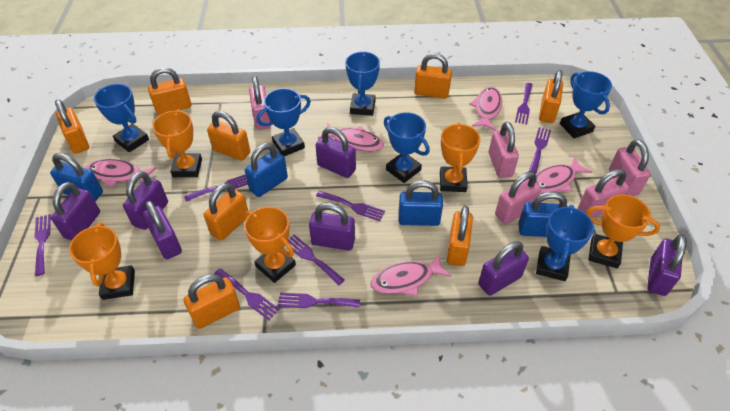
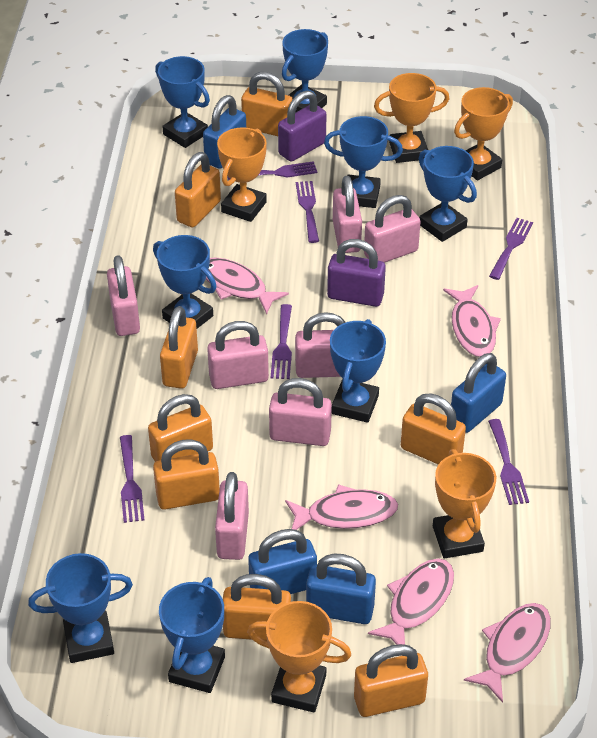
blue trophy: [94,84,149,152] [256,88,311,156] [345,51,380,116] [384,112,430,183] [536,205,594,281] [560,71,612,139] = 6 -> [28,553,133,663] [153,235,217,329] [155,56,210,148] [159,577,225,693] [282,29,328,113] [324,116,403,208] [330,319,386,423] [419,146,477,242] = 8
pink padlock: [249,76,271,130] [489,122,519,178] [495,172,541,224] [578,169,629,217] [609,139,651,196] = 5 -> [107,255,140,336] [207,321,269,389] [215,472,249,560] [269,378,332,446] [295,312,346,378] [333,176,362,253] [364,195,421,263] = 7
purple fork: [35,215,51,276] [184,174,248,202] [214,268,280,320] [278,292,360,308] [287,234,345,286] [316,191,385,221] [515,83,533,125] [529,127,551,174] = 8 -> [120,435,144,523] [228,161,318,180] [271,304,292,379] [296,181,319,243] [488,419,529,505] [489,218,533,280] = 6
purple padlock: [51,182,100,240] [123,171,168,230] [143,201,182,259] [309,203,355,250] [316,127,356,178] [478,241,529,296] [647,234,687,296] = 7 -> [278,91,327,162] [327,239,386,307] = 2

